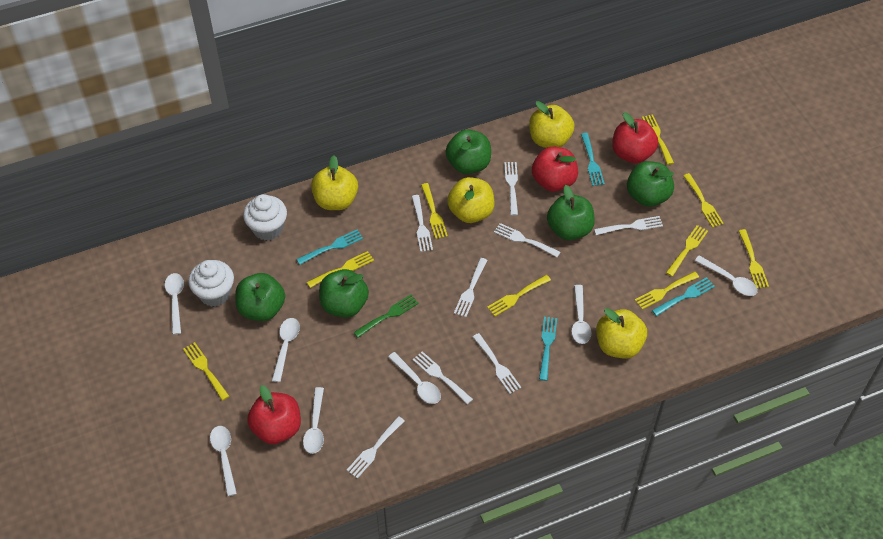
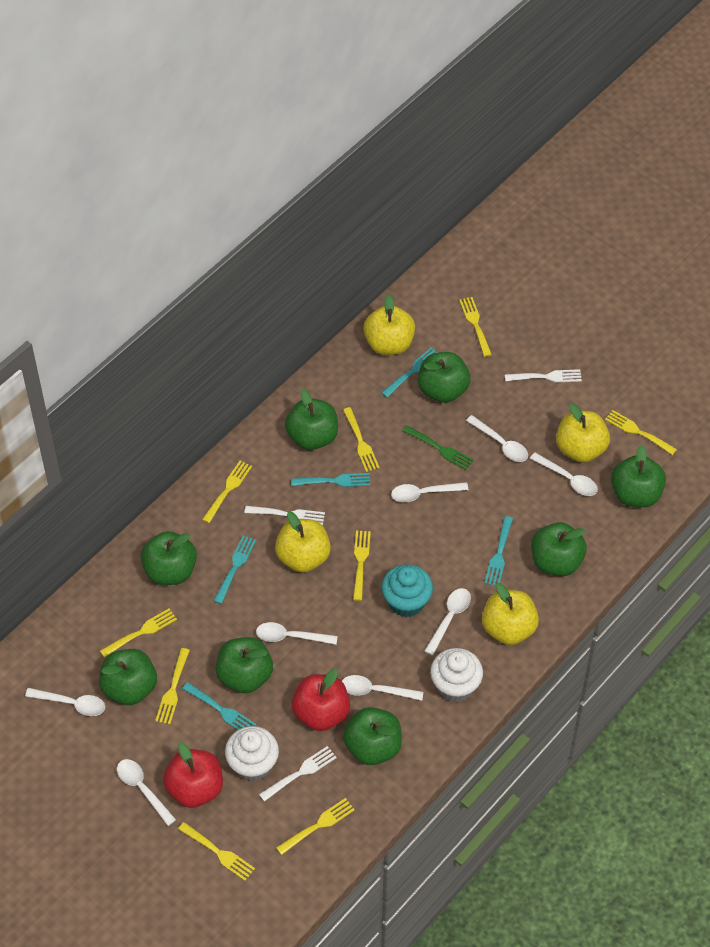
green apple: [235,273,285,321] [319,269,369,318] [446,129,491,174] [547,185,595,240] [627,161,674,207] = 5 -> [99,649,157,705] [141,531,197,585] [215,637,273,693] [285,389,338,450] [343,707,402,765] [418,352,470,403] [531,522,587,576] [611,445,666,507] = 8
red apple: [247,385,301,444] [532,147,578,192] [612,112,658,163] = 3 -> [163,742,223,808] [292,669,350,731] = 2
turquoise cupcake: none = 0 -> [381,564,433,617] = 1
turquoise fork: [296,229,363,265] [539,317,557,381] [581,133,605,186] [652,277,715,316] = 4 -> [182,682,256,730] [214,536,256,604] [291,473,370,487] [382,347,438,398] [485,516,513,586] = 5
white fork: [346,416,405,479] [412,195,433,252] [413,351,473,404] [454,258,487,317] [473,333,521,394] [494,223,560,257] [504,162,518,216] [594,216,663,235] = 8 -> [244,506,325,525] [259,746,337,802] [505,369,582,383] = 3
white spoon: [165,273,184,335] [210,426,237,496] [272,318,300,382] [303,387,324,454] [388,352,441,404] [571,285,591,344] [695,255,758,296] = 7 -> [25,688,105,716] [117,759,176,826] [256,622,338,645] [342,675,423,701] [391,482,468,502] [424,588,471,655] [466,415,528,462] [530,452,598,496] = 8

